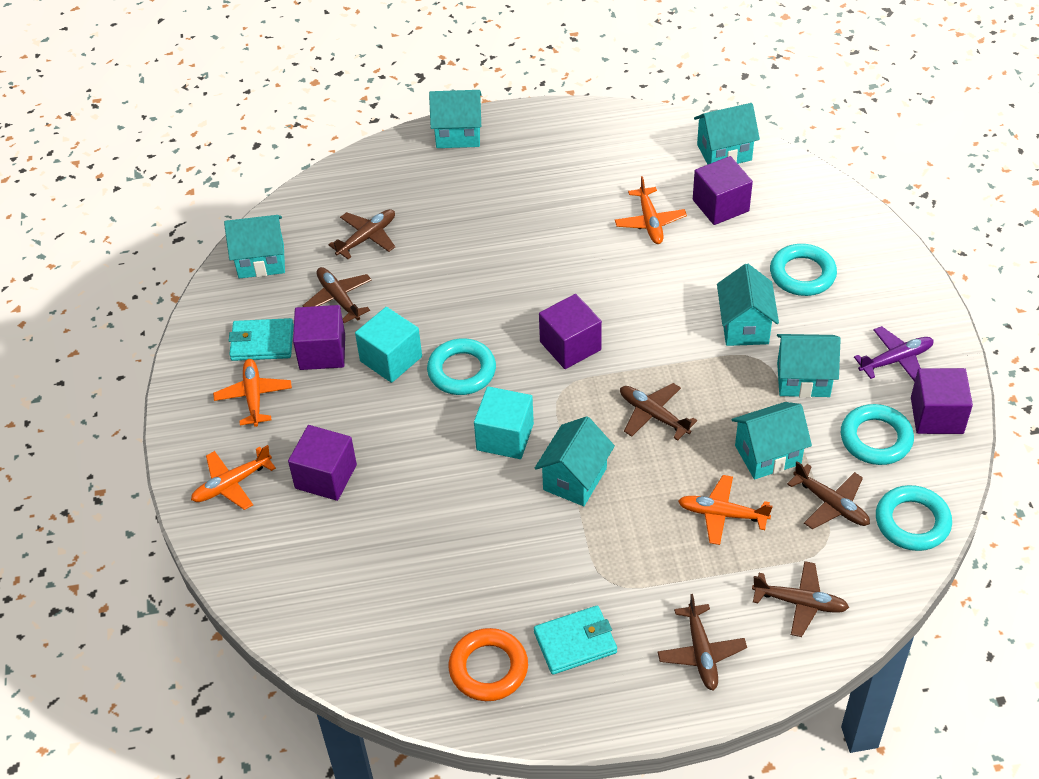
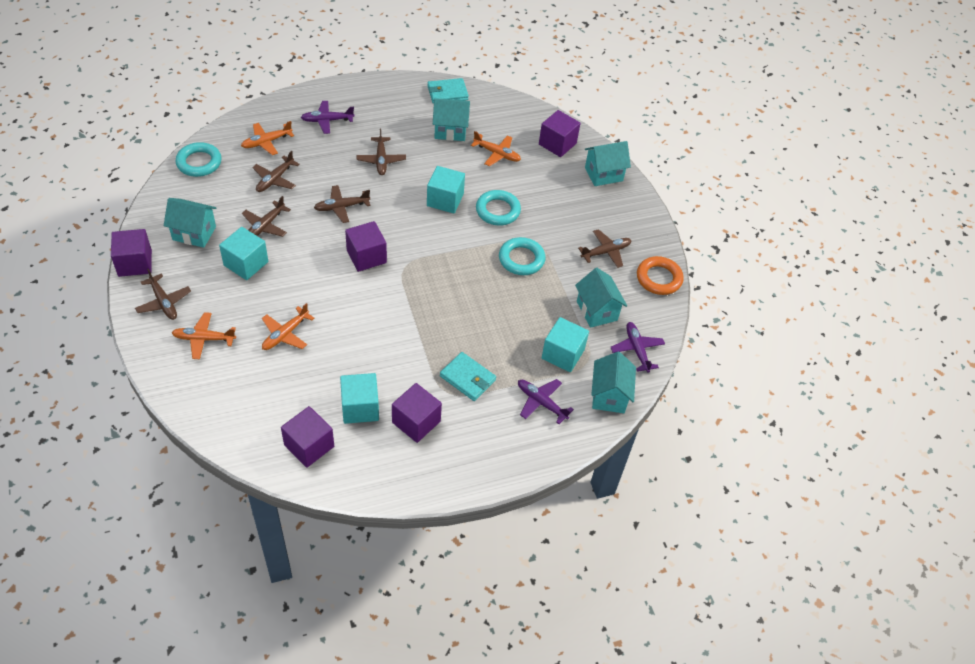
purple plane: [854,326,934,382] = 1 -> [301,101,354,134] [518,379,574,424] [610,322,665,373] = 3
turquoise cube: [355,307,422,383] [474,386,534,459] = 2 -> [219,227,268,280] [340,373,379,424] [427,166,465,214] [542,317,589,372] = 4
turquoise house: [224,215,285,279] [429,90,482,148] [535,416,615,506] [694,103,760,164] [717,263,779,346] [732,402,812,479] [777,334,841,398] = 7 -> [164,198,216,248] [433,98,470,141] [575,268,627,328] [585,141,631,186] [591,352,636,413] = 5
turquoise ring: [427,338,496,395] [770,244,837,296] [841,404,914,465] [876,485,952,551] = 4 -> [175,142,222,177] [476,190,521,226] [499,237,546,275] = 3

